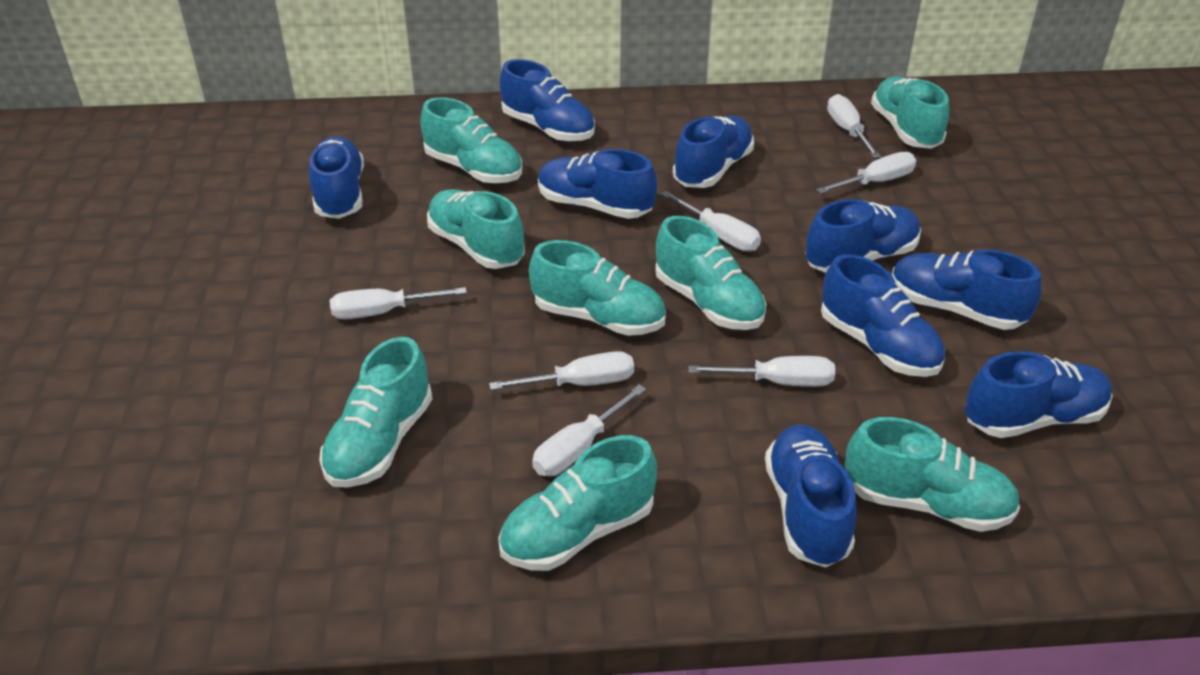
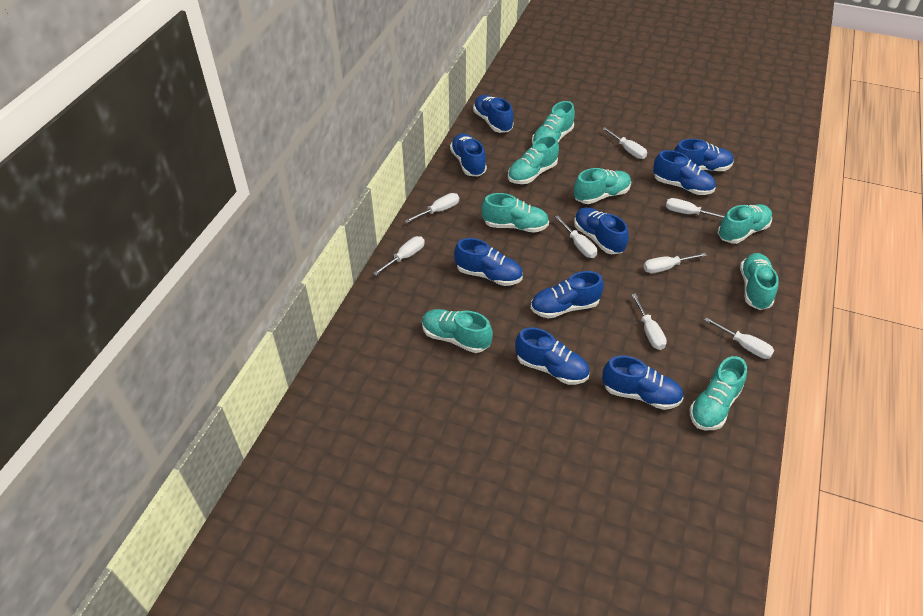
white screwdriver: [330,287,467,319] [489,351,634,390] [532,385,646,476] [661,191,761,251] [689,356,835,387] [816,152,916,194] [827,94,881,158] = 7 -> [373,236,425,276] [405,193,459,223] [555,215,597,258] [602,127,647,159] [631,294,667,350] [643,253,707,273] [666,198,725,218] [704,317,774,359] = 8

